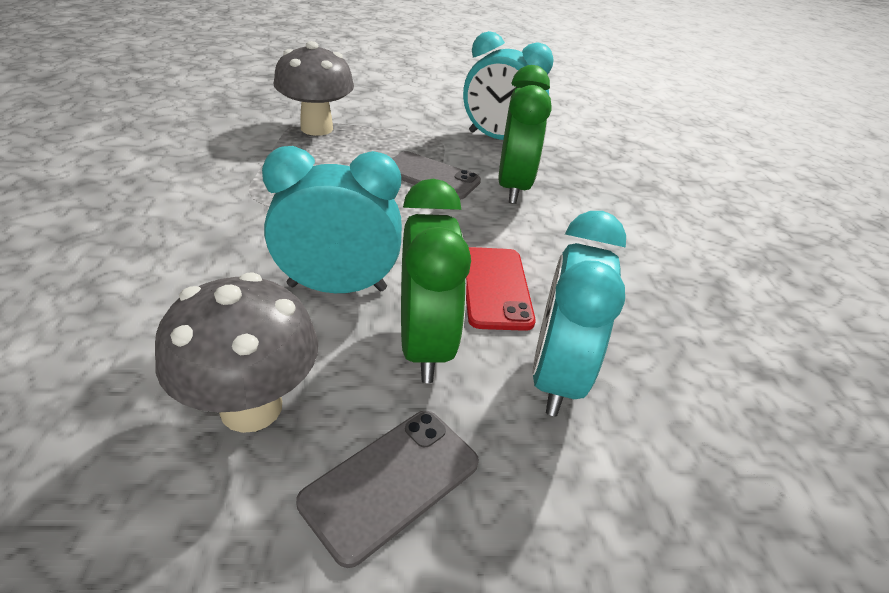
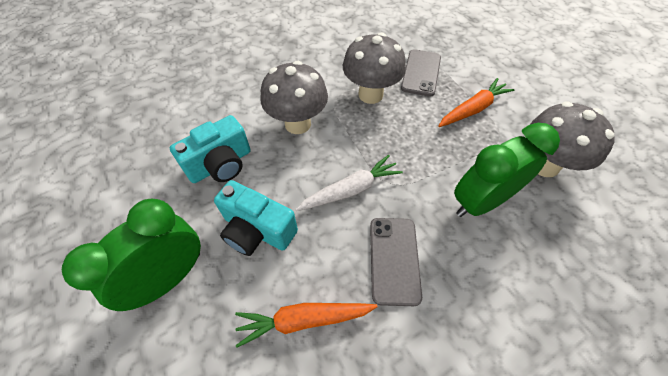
grey mushroom: [155,273,318,433] [274,41,354,136] = 2 -> [260,61,328,134] [343,32,406,104] [530,102,615,177] = 3
orange carrot: none = 0 -> [235,303,378,348] [438,78,514,127] = 2
red phone: [466,247,536,331] = 1 -> none = 0
turquoise camera: none = 0 -> [170,115,251,183] [214,180,298,256] = 2
turquoise clock: [262,146,402,293] [463,31,554,140] [532,211,626,416] = 3 -> none = 0
white carrot: none = 0 -> [295,155,403,211] = 1

